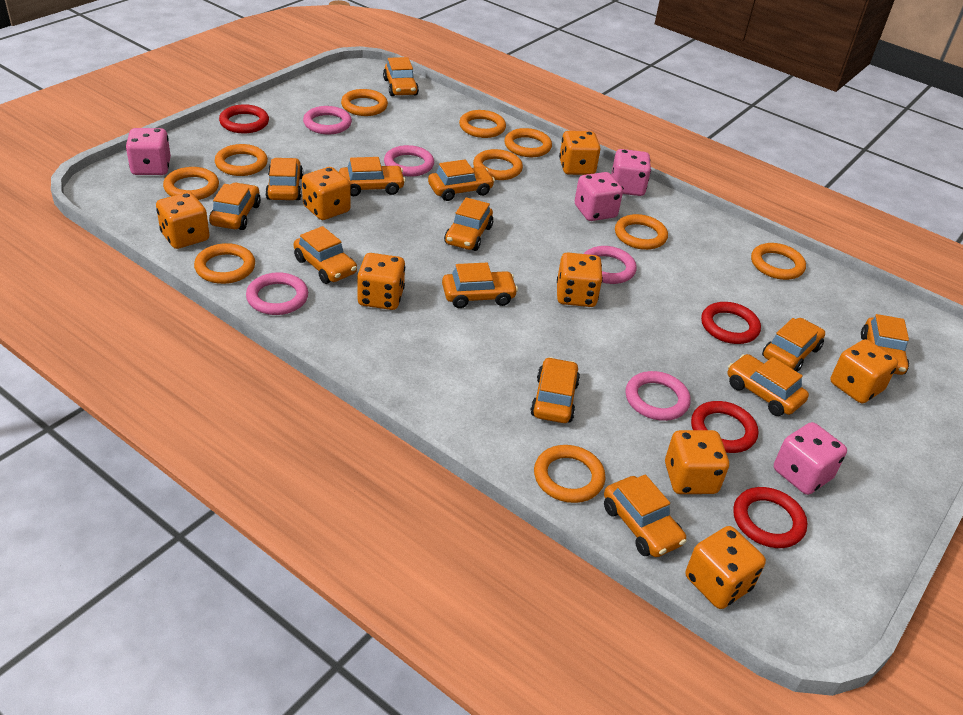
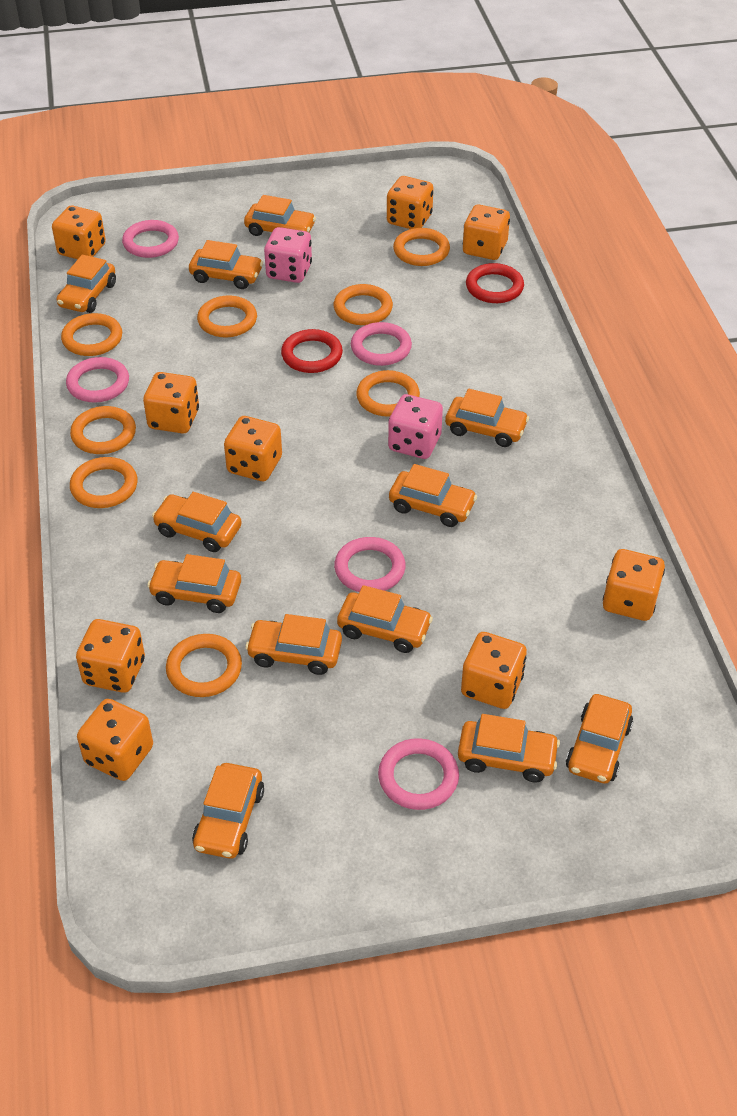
orange car: [209,182,261,230] [265,158,303,200] [294,226,357,284] [339,157,406,196] [383,57,419,96] [428,160,495,201] [442,263,518,308] [444,197,493,251] [530,357,580,423] [604,474,687,557] [728,354,809,416] [762,318,825,372] [861,314,909,375] = 13 -> [57,255,116,313] [147,554,241,613] [152,492,242,552] [189,240,263,289] [192,763,264,859] [244,195,316,236] [245,614,342,675] [337,585,433,653] [389,464,477,527] [445,389,529,447] [458,714,560,783] [566,694,633,784] = 12
orange dice: [156,192,209,249] [302,167,351,220] [357,253,405,310] [557,252,603,307] [559,131,601,175] [665,430,729,494] [685,526,766,609] [830,339,898,403] = 8 -> [52,206,106,259] [76,619,145,693] [77,699,153,781] [143,372,199,433] [224,416,282,481] [387,176,433,229] [461,632,527,709] [463,205,510,260] [603,549,665,621] = 9
orange ring: [163,167,219,200] [194,243,255,284] [215,144,268,176] [341,89,388,116] [459,110,506,138] [473,149,523,180] [504,128,552,157] [534,445,605,503] [615,214,668,250] [751,243,806,280] = 10 -> [61,313,122,356] [70,406,136,454] [70,457,138,508] [166,634,242,697] [197,295,257,338] [334,284,393,325] [356,370,420,417] [393,228,450,266] = 8
pink dice: [126,128,171,175] [575,172,623,221] [611,149,651,196] [774,422,847,495] = 4 -> [264,227,312,283] [388,394,443,459] = 2
red ring: [219,104,269,133] [691,401,758,453] [701,302,761,344] [733,487,807,548] = 4 -> [281,329,343,373] [466,263,524,303] = 2

